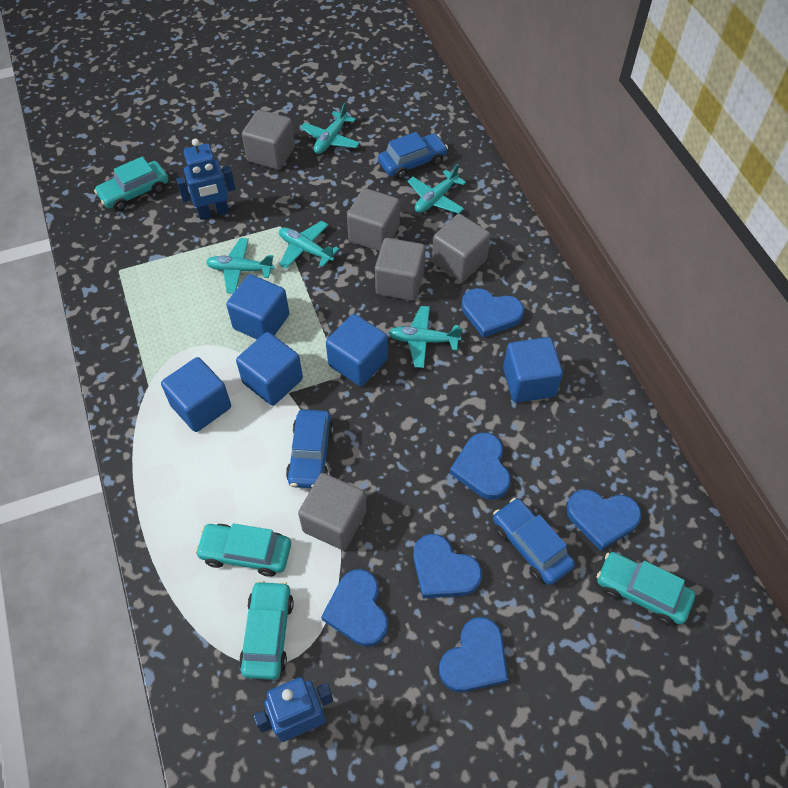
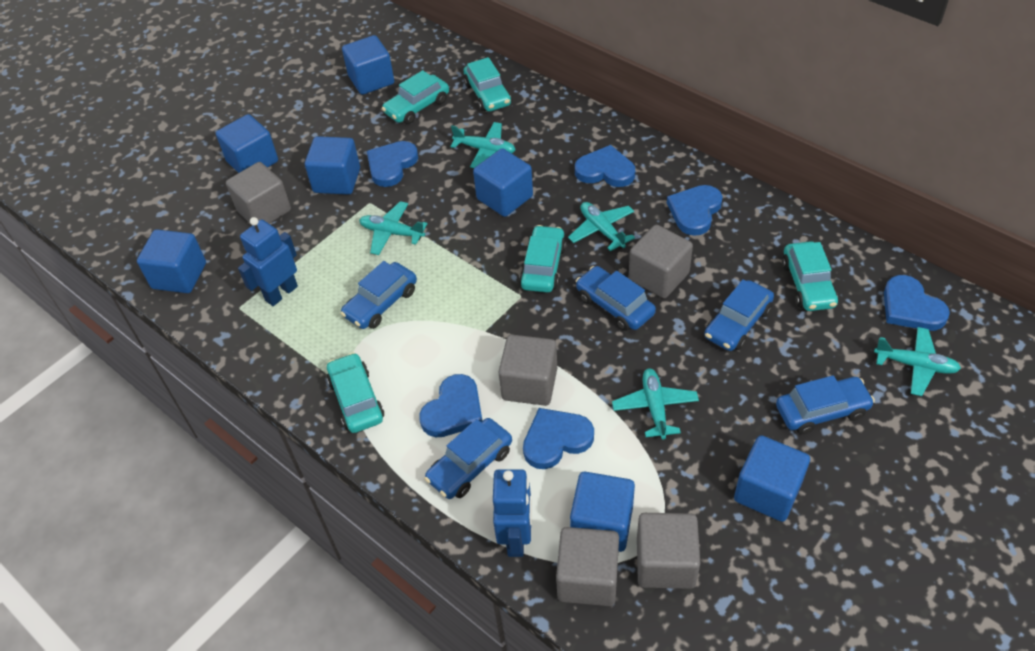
blue car: [286,409,334,488] [378,132,448,179] [493,498,575,585] = 3 -> [340,261,417,329] [424,418,512,499] [576,266,656,331] [704,279,774,351] [776,375,875,434] = 5
blue cube: [161,357,231,432] [226,274,289,339] [236,332,303,406] [326,314,388,386] [503,337,563,403] = 5 -> [137,229,206,293] [216,114,278,173] [305,136,360,195] [342,35,394,95] [473,148,533,217] [570,472,635,552] [734,435,810,522] = 7
turquoise car: [94,156,168,211] [195,523,291,577] [239,580,294,680] [597,552,695,625] = 4 -> [327,353,384,433] [382,70,449,124] [464,57,511,112] [519,225,566,293] [782,241,838,311] = 5

